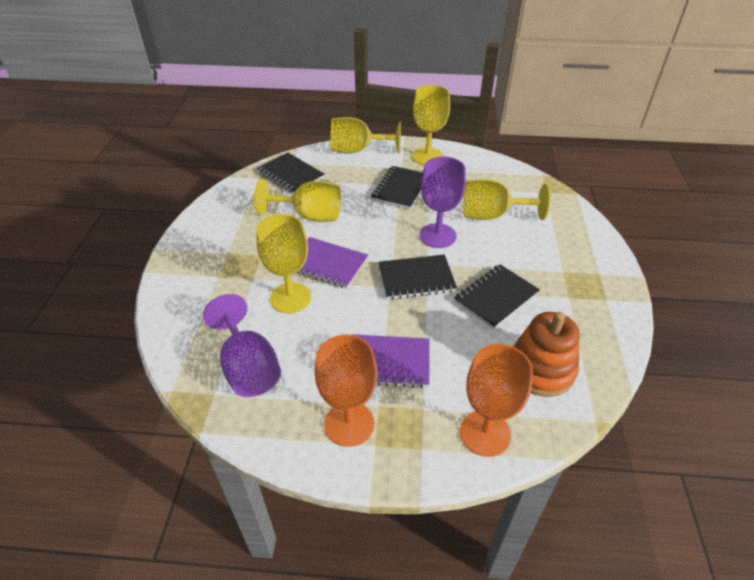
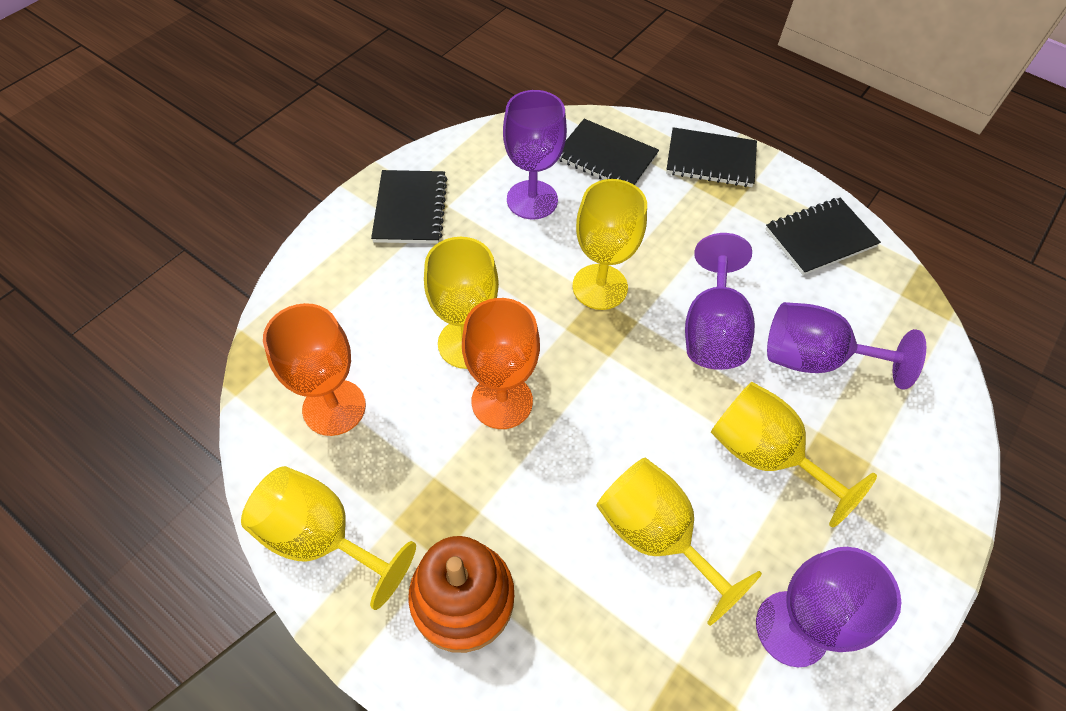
purple goblet: [203,294,281,397] [420,156,466,248] = 2 -> [503,90,567,219] [685,233,755,370] [756,547,901,667] [767,302,926,390] = 4
purple notebook: [296,237,368,288] [352,334,430,388] = 2 -> none = 0

